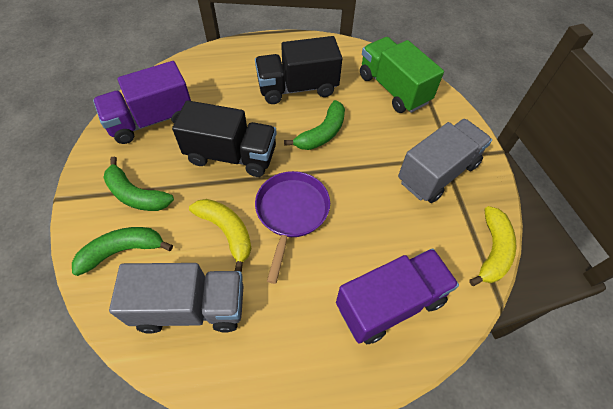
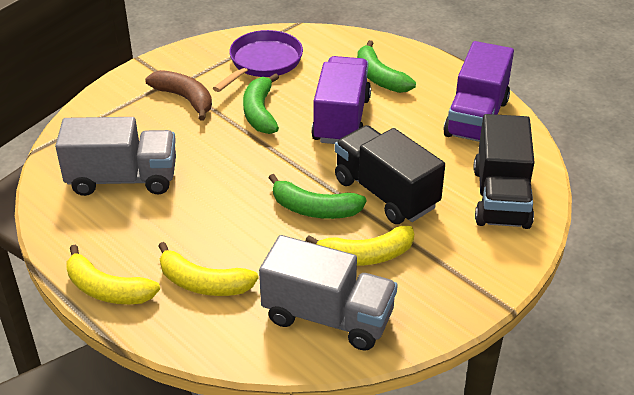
brown banana: none = 0 -> [145,70,212,121] = 1
green truck: [360,37,444,113] = 1 -> none = 0
yellow banana: [189,199,251,272] [469,206,516,286] = 2 -> [67,245,160,304] [158,242,259,296] [306,226,414,266] = 3

